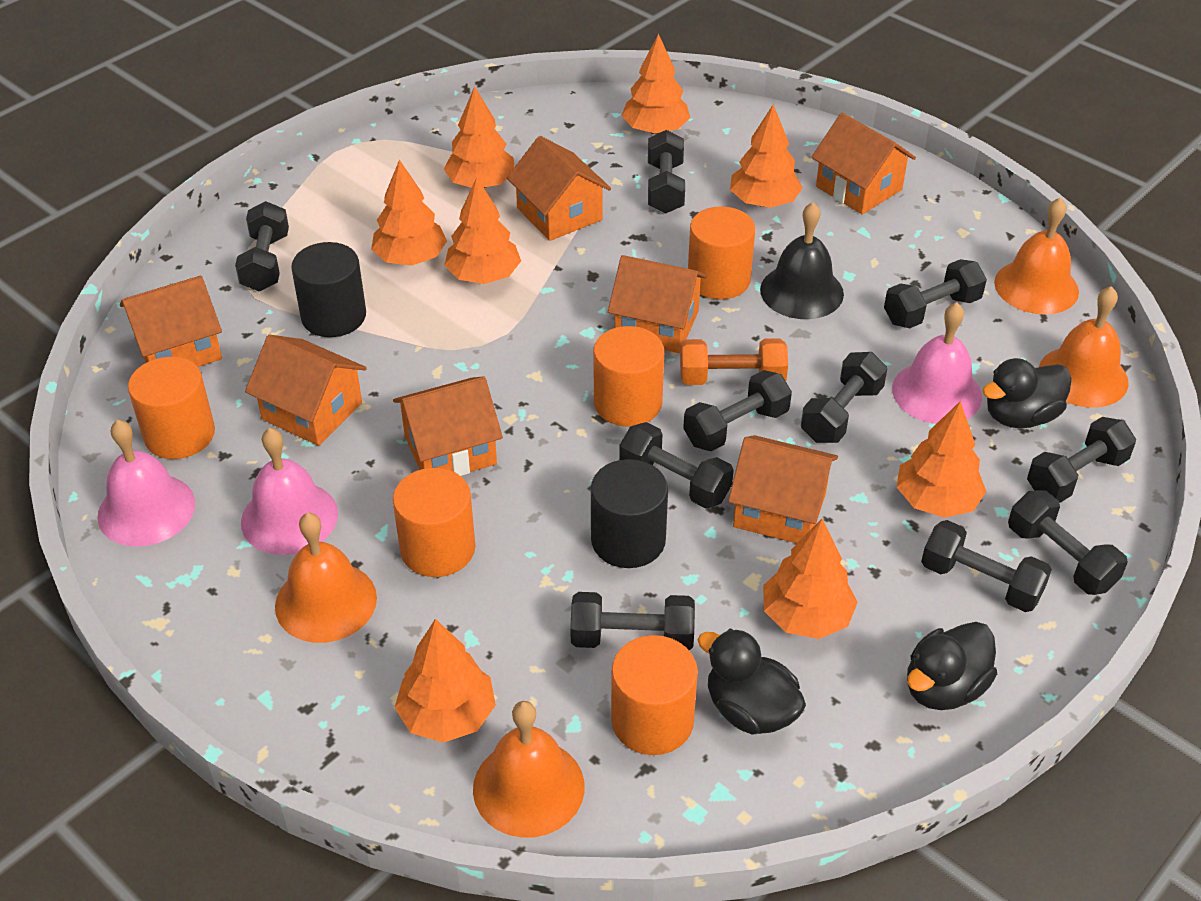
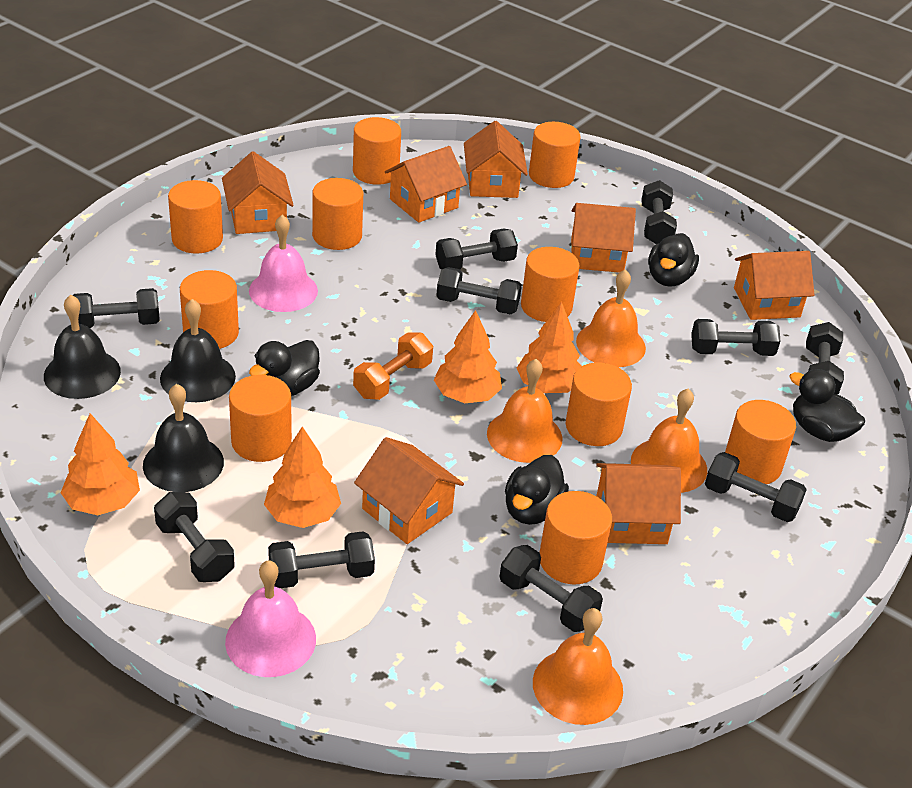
black bell: [760,202,844,319] = 1 -> [44,294,121,399] [143,384,224,492] [160,299,236,402] = 3
black cylinder: [291,242,366,337] [591,459,668,568] = 2 -> none = 0
black duck: [698,629,806,734] [907,622,997,710] [982,358,1072,428] = 3 -> [249,340,320,396] [505,455,569,525] [648,233,699,287] [789,369,865,442] = 4
orange cylinder: [128,357,215,459] [393,468,475,577] [594,326,664,427] [611,635,698,755] [688,206,755,299] = 5 -> [168,180,223,254] [180,270,239,349] [229,375,292,462] [312,178,363,250] [353,117,401,185] [521,247,579,322] [529,122,581,188] [539,491,612,585] [566,362,632,446] [725,400,796,484] = 10
orange tree: [371,160,447,265] [394,619,496,743] [444,86,514,188] [444,177,521,284] [621,34,690,134] [730,105,803,208] [763,519,858,639] [897,401,986,518] = 8 -> [61,413,140,515] [264,427,341,528] [434,310,502,403] [517,302,582,393] = 4
pink bell: [97,420,195,547] [241,428,338,555] [892,302,982,424] = 3 -> [225,560,316,677] [249,215,318,312] = 2

